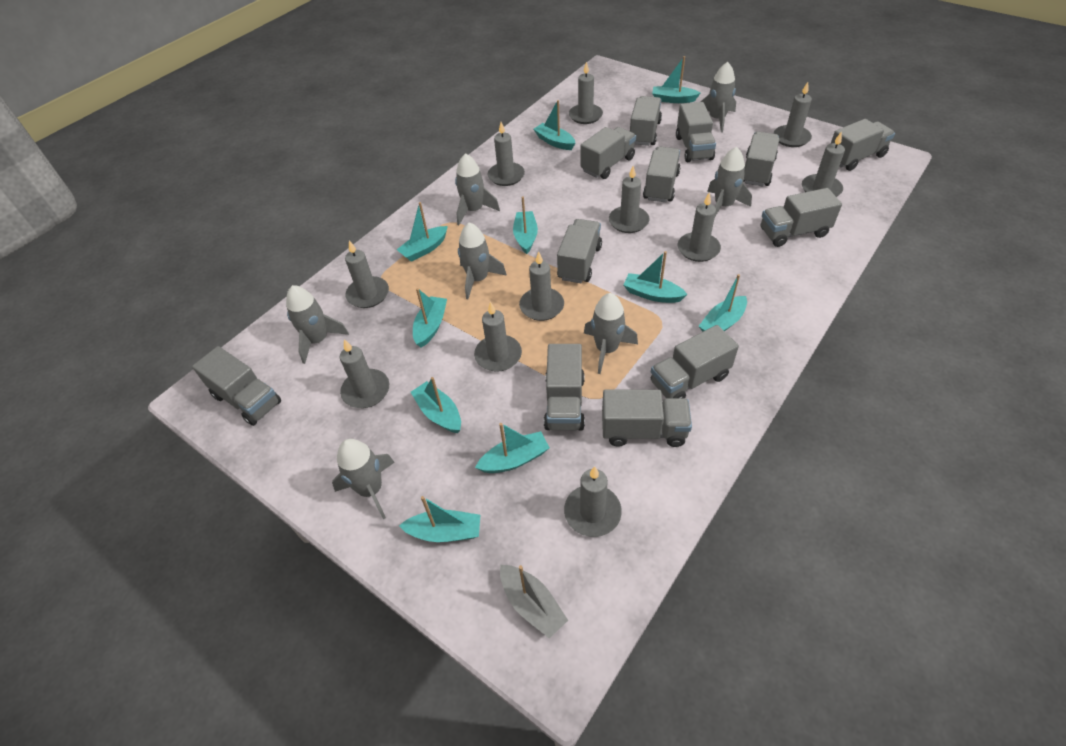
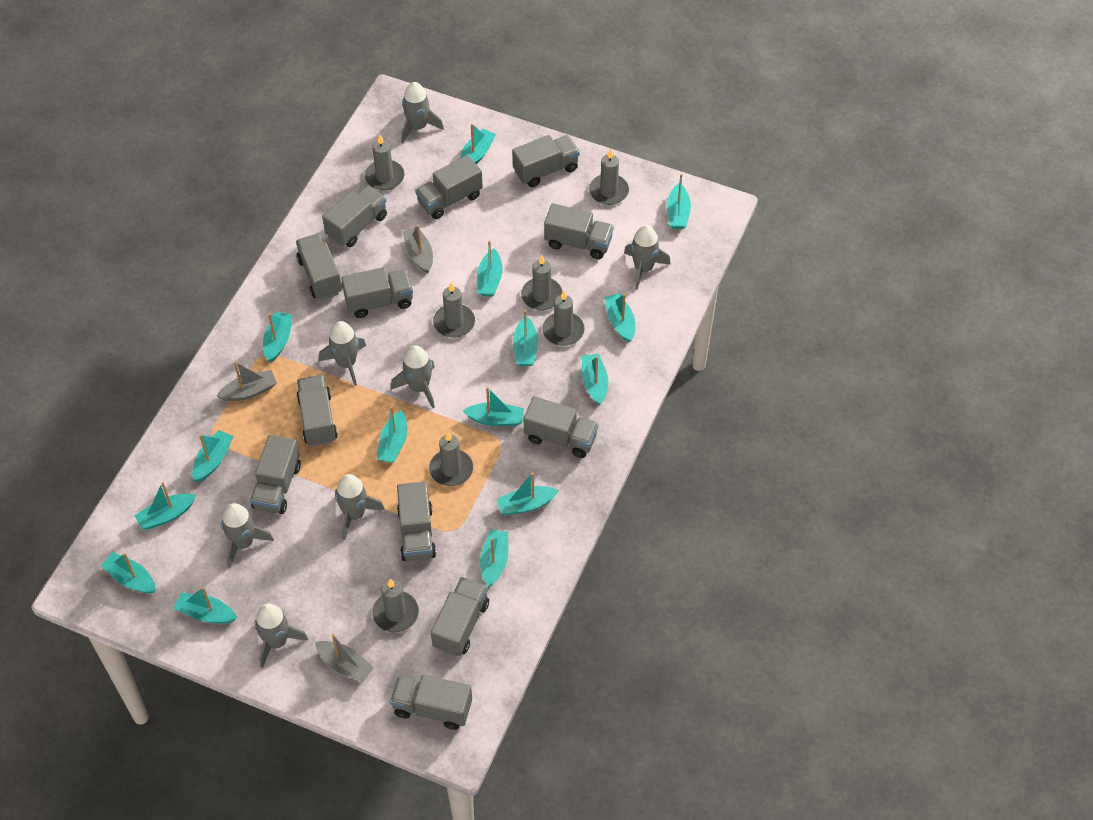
grey boat: [500,565,568,638] = 1 -> [217,361,277,401] [315,634,374,682] [402,225,433,274] = 3
grey candle: [340,339,389,408] [345,241,389,308] [474,301,522,372] [488,122,525,186] [519,251,564,321] [564,466,622,537] [569,62,603,124] [609,166,649,233] [678,192,721,262] [774,82,812,147] [802,131,845,197] = 11 -> [365,135,404,190] [372,579,419,632] [429,432,473,486] [433,282,475,338] [521,255,563,311] [542,291,585,346] [589,149,629,205] = 7
turquoise boat: [397,202,448,262] [399,496,480,542] [411,377,461,433] [413,288,447,348] [475,423,550,473] [513,196,538,254] [534,100,575,150] [623,251,688,303] [652,56,700,103] [699,274,747,332] = 10 -> [101,552,156,593] [135,482,196,530] [174,587,237,624] [192,430,234,482] [263,312,292,362] [377,406,407,463] [460,123,496,164] [463,387,524,426] [477,241,502,297] [480,529,508,587] [497,472,559,515] [513,310,538,366] [582,354,608,405] [604,293,635,343] [667,174,691,229] = 15

